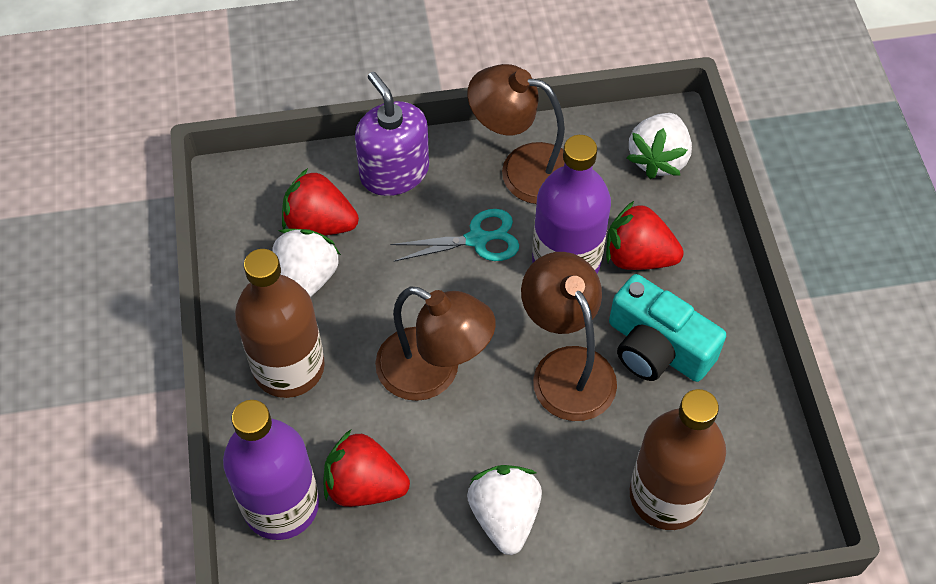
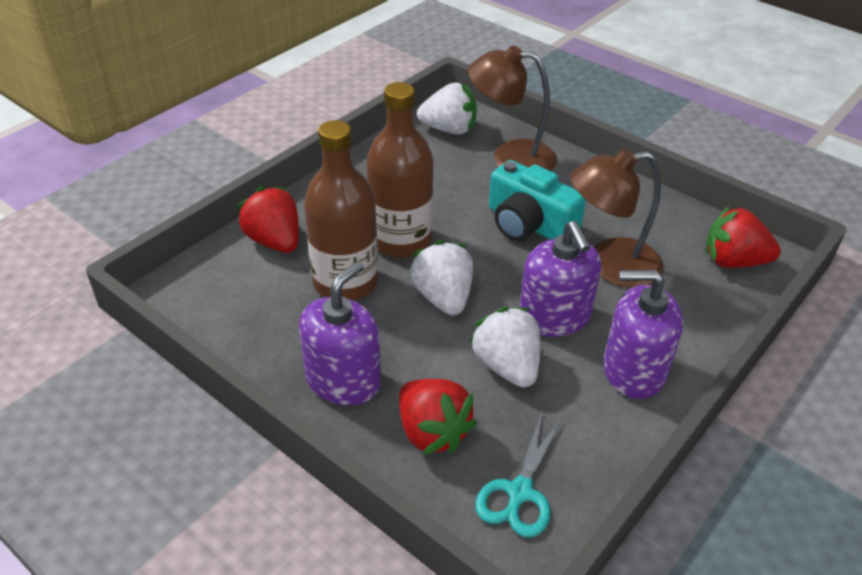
brown lamp: [375,286,496,401] [467,64,565,204] [521,252,617,421] = 3 -> [468,45,557,171] [570,149,663,288] = 2
purple bottle: [223,400,319,540] [532,135,611,273] = 2 -> none = 0
purple soap dispenser: [355,72,429,196] = 1 -> [299,261,381,406] [519,221,601,337] [603,270,683,399] = 3

